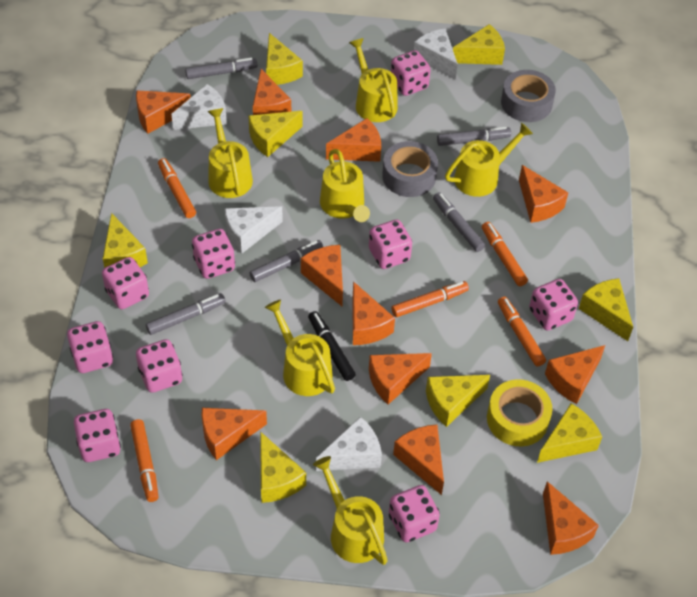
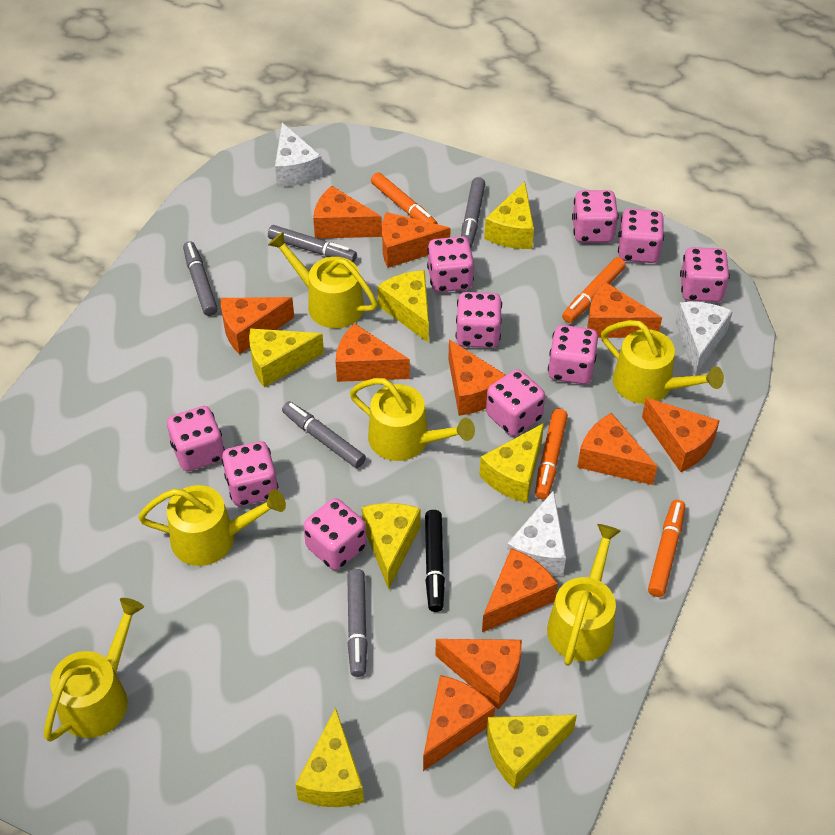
grey tape: [382,141,438,197] [501,70,556,122] = 2 -> none = 0
orange marker: [130,419,158,502] [158,158,196,218] [392,281,469,317] [482,222,528,286] [498,297,546,367] = 5 -> [371,172,438,224] [535,409,568,499] [562,257,626,323] [648,500,685,597] = 4
pink dice: [67,321,113,373] [74,409,121,462] [102,257,149,309] [136,339,183,393] [192,229,235,279] [369,220,412,269] [389,485,440,542] [391,50,431,96] [529,279,578,330] = 9 -> [167,406,225,471] [222,441,278,506] [303,498,367,570] [427,236,474,292] [456,292,502,348] [486,369,545,436] [548,325,598,384] [572,190,619,243] [618,209,664,263] [680,247,730,302] = 10
white cheese: [171,84,227,130] [224,206,283,254] [316,416,382,471] [414,29,458,80] = 4 -> [275,123,323,187] [506,490,566,576] [675,302,733,376] = 3
yellow cheese: [103,213,148,268] [248,111,303,157] [260,431,306,503] [266,33,303,85] [426,375,490,427] [453,24,505,65] [537,403,602,463] [579,278,633,341] = 8 -> [249,328,324,387] [295,707,364,807] [362,503,421,590] [377,270,429,343] [479,423,544,503] [484,182,534,249] [487,715,577,789] = 7
yellow tape: [487,379,552,446] = 1 -> none = 0

